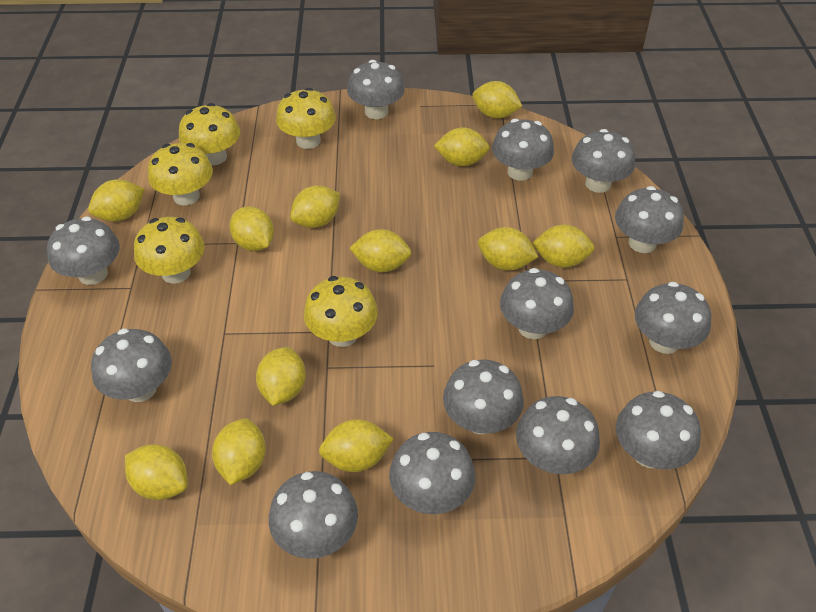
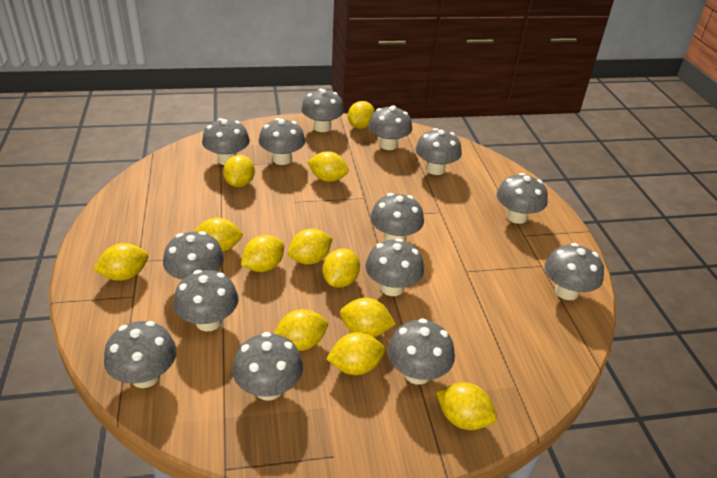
grey mushroom: [47,216,120,285] [91,329,172,402] [269,471,358,559] [347,60,405,119] [389,432,475,514] [443,359,524,434] [492,119,554,181] [500,268,574,339] [516,396,600,474] [572,129,635,193] [615,186,684,253] [616,391,701,469] [635,282,712,354] = 13 -> [104,321,177,388] [163,231,224,280] [173,270,238,331] [202,118,250,165] [232,332,303,401] [259,118,305,165] [301,88,344,132] [365,238,424,296] [368,105,412,150] [370,193,424,241] [387,318,455,385] [416,128,462,175] [496,173,548,224] [545,243,604,300] = 14
yellow mushroom: [134,217,205,284] [148,143,213,205] [179,103,240,165] [276,88,336,149] [304,276,378,347] = 5 -> none = 0

